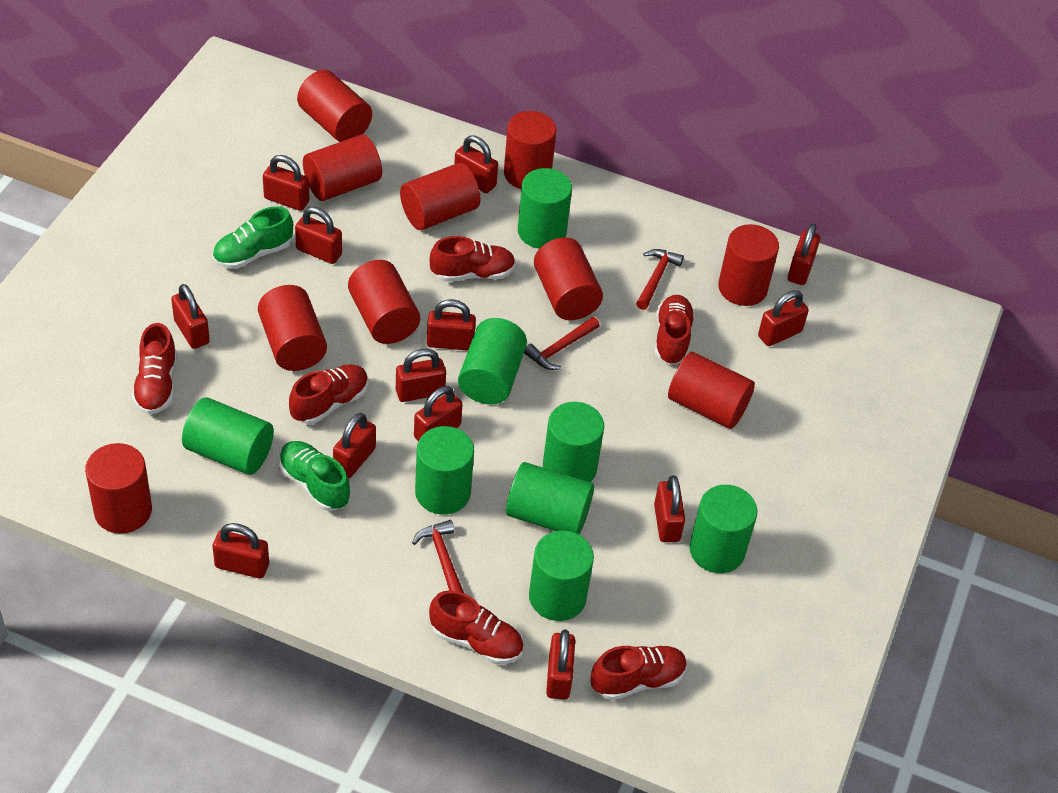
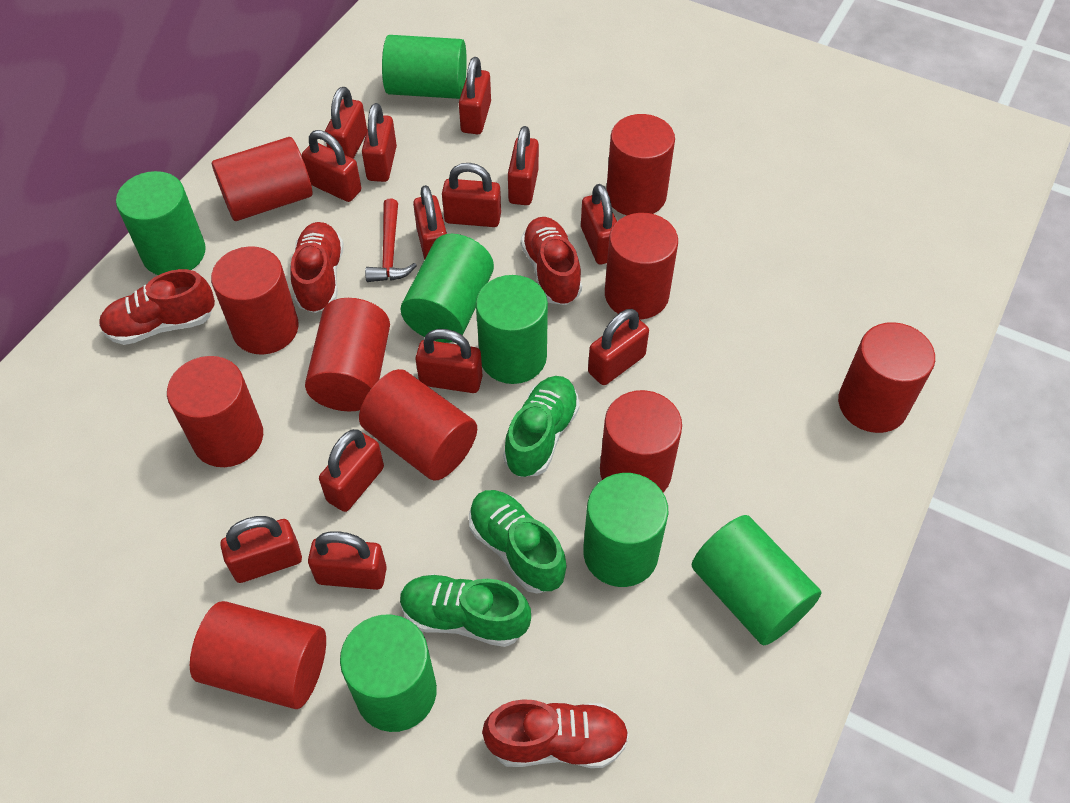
green cylinder: [182,397,274,475] [415,426,474,515] [458,318,527,404] [506,462,594,535] [518,168,572,249] [529,530,594,621] [543,402,604,482] [689,485,758,573] = 8 -> [116,171,206,275] [340,614,437,732] [382,35,467,99] [401,234,494,343] [476,275,548,384] [583,473,669,587] [692,515,822,645] = 7
green shoe: [212,206,293,269] [279,441,350,511] = 2 -> [400,574,531,647] [469,490,566,594] [503,376,580,477] = 3
red hammer: [412,520,464,593] [524,317,600,370] [636,249,684,310] = 3 -> [365,199,417,282] = 1
red shoe: [132,323,177,415] [289,364,368,424] [429,590,524,664] [430,236,516,282] [591,646,687,700] [655,295,695,365] = 6 -> [99,269,215,345] [290,222,344,313] [482,699,629,768] [521,217,582,305] = 4

